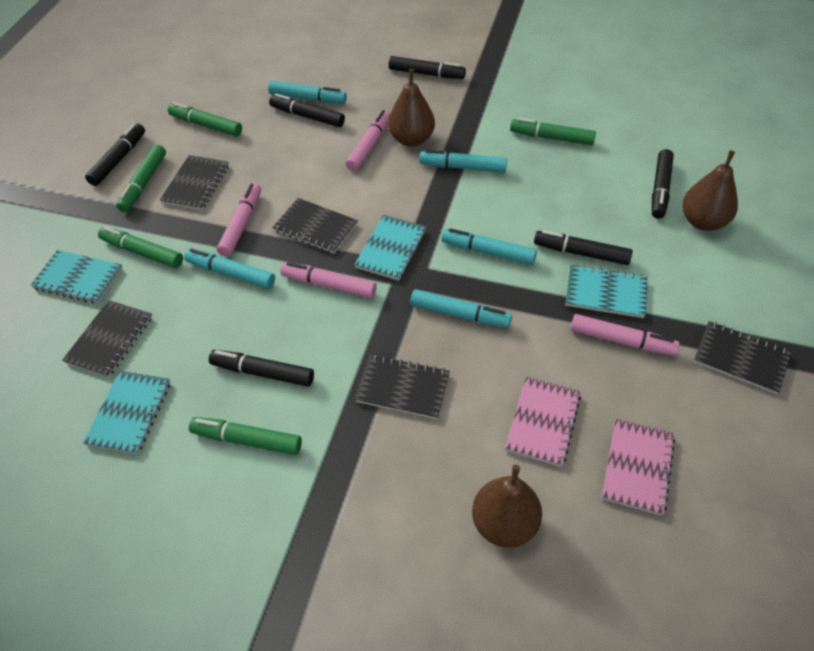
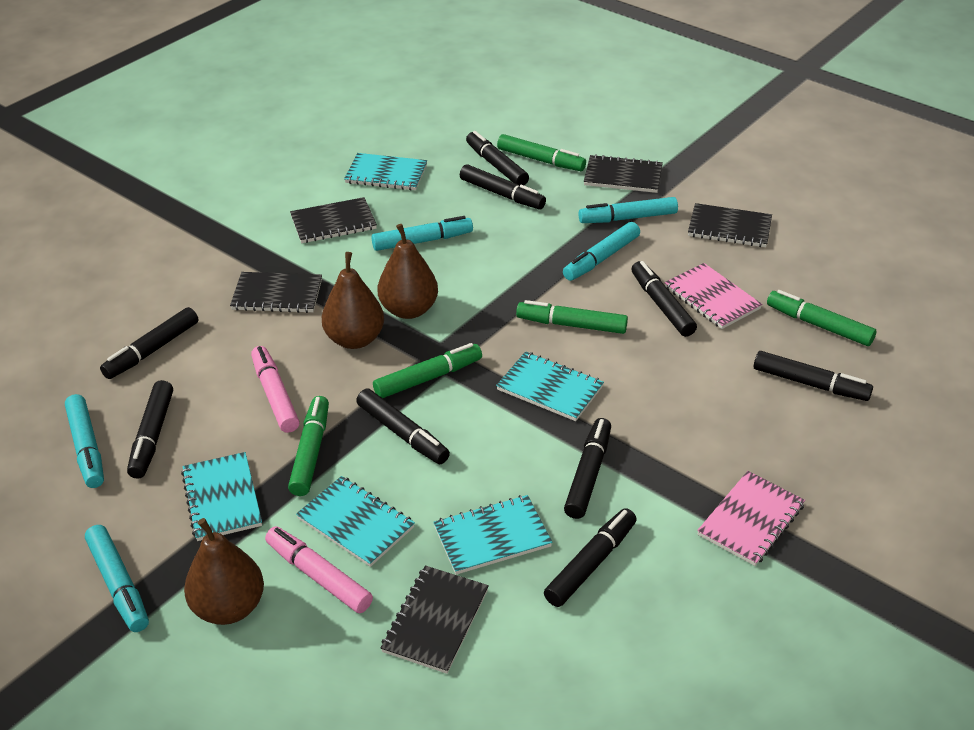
black marker: [85,123,145,186] [209,350,314,387] [269,93,345,127] [389,56,466,79] [534,230,633,265] [652,149,674,219] = 6 -> [100,307,198,379] [127,380,173,479] [356,389,450,464] [460,164,546,209] [466,131,529,186] [544,508,637,607] [564,418,611,519] [631,261,697,337] [754,351,873,401] = 9
pink marker: [217,183,261,257] [280,262,377,298] [346,110,390,171] [570,314,679,356] = 4 -> [251,346,300,433] [265,526,373,613] = 2
turquoise notebook: [31,250,123,304] [83,371,171,455] [354,215,426,281] [565,265,647,318] = 4 -> [181,452,262,541] [296,476,415,567] [344,153,427,190] [433,495,552,575] [496,351,604,421] = 5

